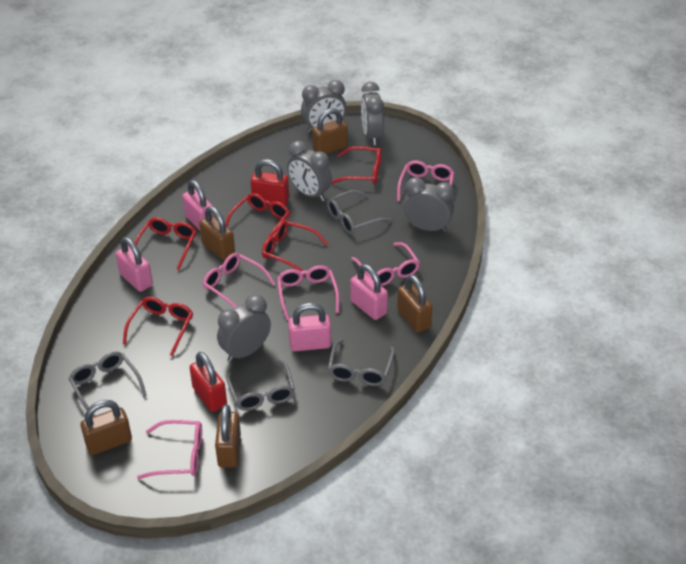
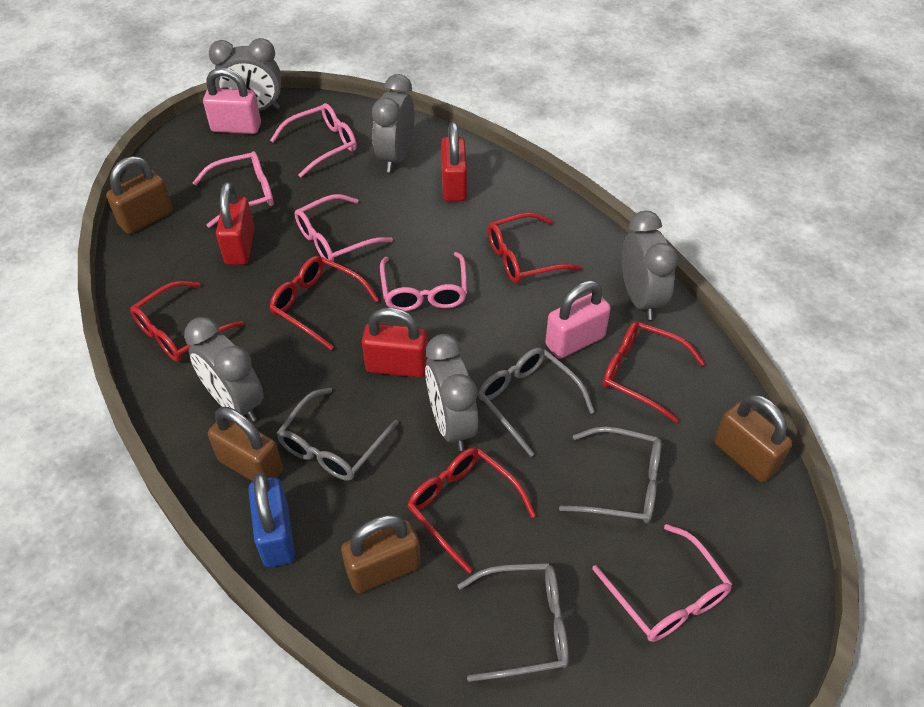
blue padlock: none = 0 -> [248,472,295,567] = 1
brown padlock: [81,400,132,455] [199,206,235,260] [215,404,241,468] [312,108,348,154] [397,275,432,332] = 5 -> [106,156,173,234] [208,407,283,481] [341,515,421,593] [714,394,793,483] = 4
pink padlock: [116,237,153,292] [182,180,215,230] [288,303,331,352] [350,264,388,320] = 4 -> [203,68,261,134] [545,280,611,359] = 2
red padlock: [190,352,227,412] [251,159,289,205] = 2 -> [216,182,255,265] [362,307,428,378] [441,122,467,202] = 3

